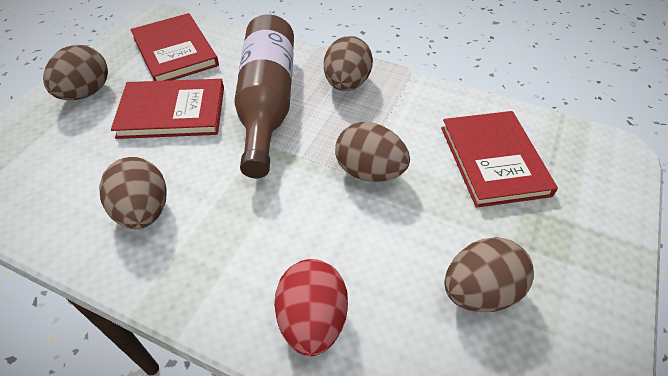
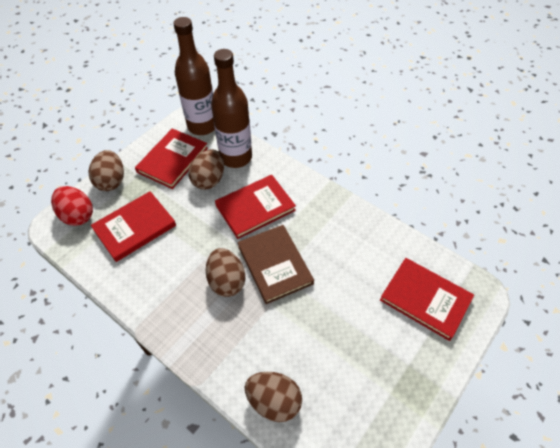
brown book: none = 0 -> [238,225,314,304] = 1
brown bottle: [234,14,294,178] = 1 -> [173,17,215,135] [211,49,252,168] = 2
brown egg: [43,45,108,100] [99,157,167,229] [324,36,373,91] [335,122,410,182] [444,237,534,312] = 5 -> [89,150,124,191] [189,149,224,190] [206,248,246,297] [245,372,302,422] = 4
red book: [111,79,224,139] [131,13,219,81] [441,111,558,208] = 3 -> [91,191,176,262] [135,128,208,189] [215,175,296,239] [380,258,474,341] = 4

